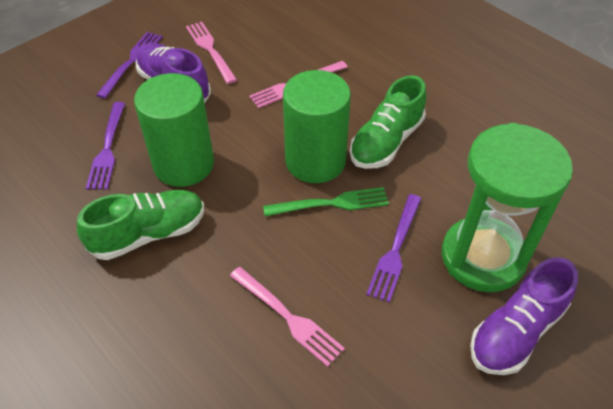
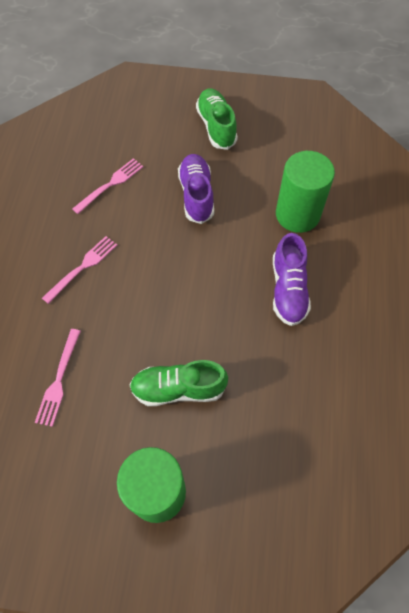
green fork: [263,187,389,216] = 1 -> none = 0
green hourglass: [442,123,573,292] = 1 -> none = 0
purple fork: [86,102,125,190] [96,32,163,99] [366,194,422,303] = 3 -> none = 0

